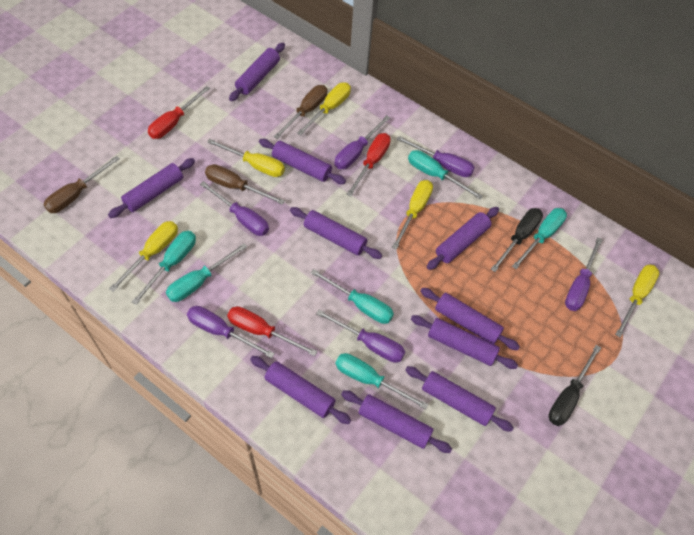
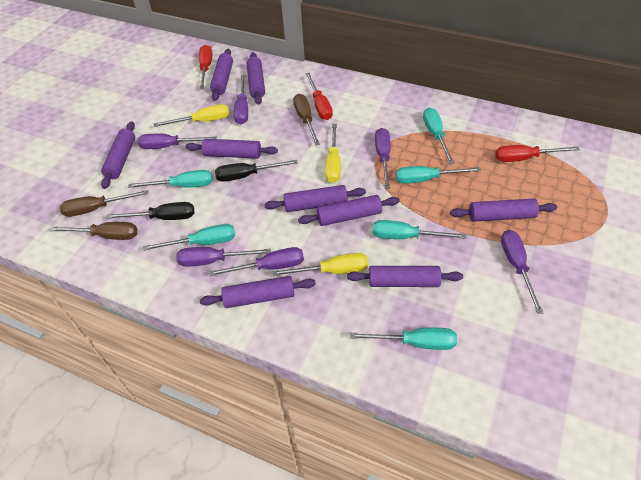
purple rolling pin: [108,158,195,218] [229,43,285,101] [250,356,351,424] [259,139,346,184] [290,207,382,259] [341,390,452,453] [405,366,514,432] [411,315,518,369] [420,288,520,350] [427,207,499,270] = 10 -> [101,122,135,189] [185,139,278,159] [200,276,316,308] [210,49,233,101] [247,52,265,105] [264,185,366,212] [298,195,400,226] [347,266,463,287] [450,199,557,222] = 9
yellow screwdriver: [109,221,178,292] [207,139,285,177] [297,83,351,135] [392,180,433,250] [615,264,659,338] = 5 -> [154,104,229,127] [272,253,368,276] [325,124,341,183] = 3

